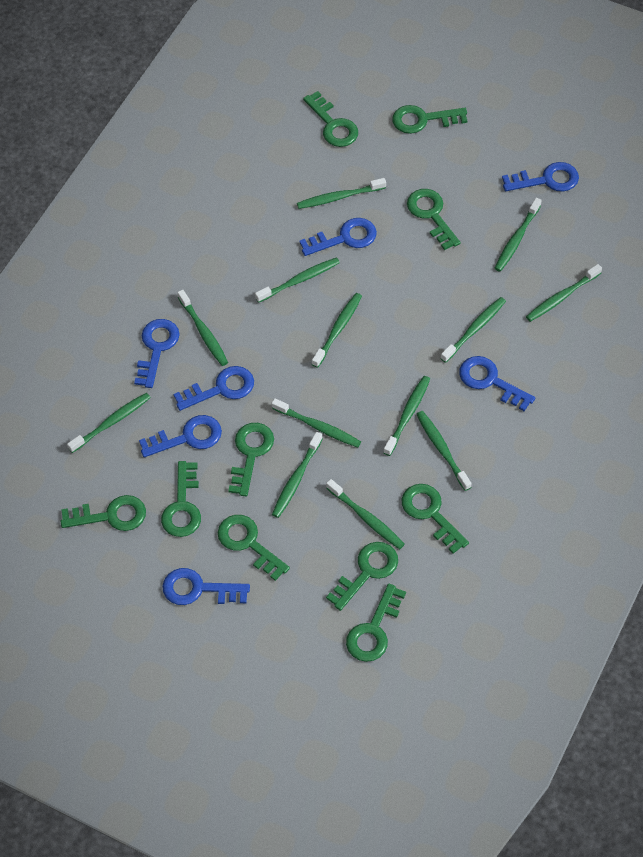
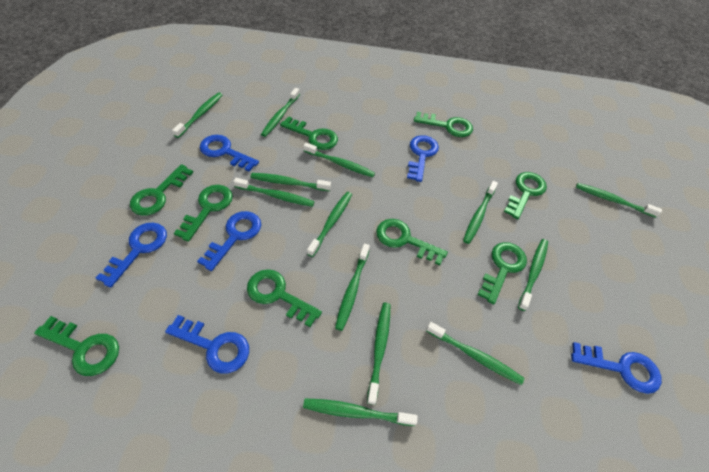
blue key: [134,319,180,388] [139,415,222,457] [162,568,250,605] [174,366,254,411] [299,218,377,256] [459,356,535,411] [502,162,579,192] = 7 -> [96,223,167,288] [165,315,249,373] [197,211,261,271] [200,135,259,171] [407,135,439,182] [571,342,662,394] = 6
green key: [61,495,146,531] [161,461,201,537] [217,515,290,581] [228,423,274,496] [303,91,358,147] [326,542,398,611] [346,583,406,662] [392,105,467,134] [402,484,469,554] [407,189,461,250] = 10 -> [34,316,119,376] [130,164,194,216] [174,185,233,242] [247,269,322,327] [280,116,338,150] [376,219,448,265] [414,112,473,137] [477,242,527,304] [504,172,547,219] = 9

